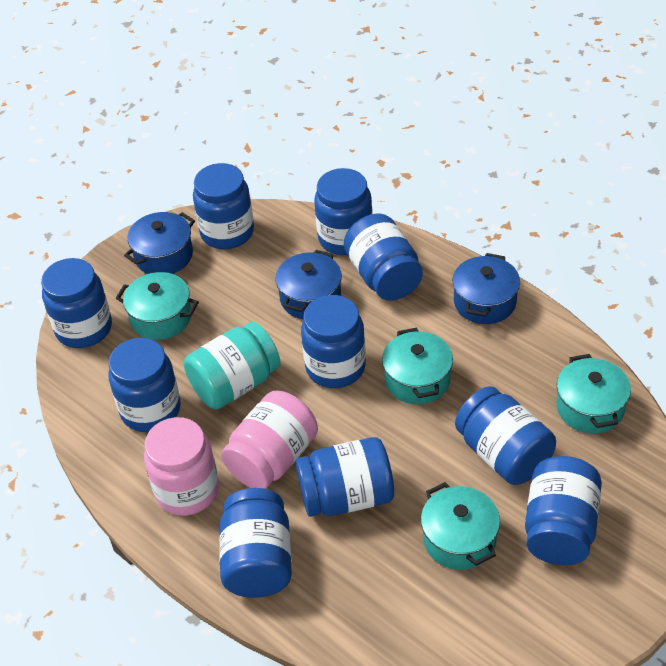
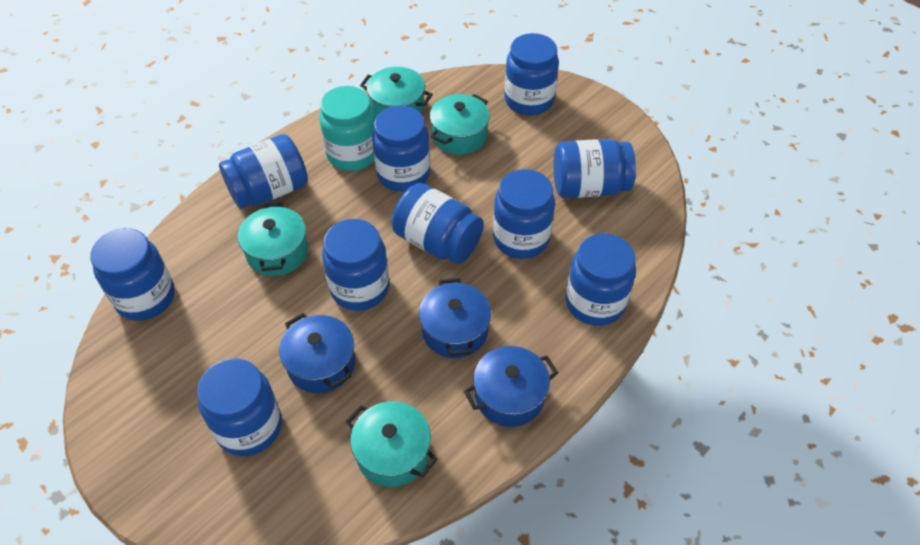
pink jar: [144,417,219,516] [221,391,318,489] = 2 -> none = 0

